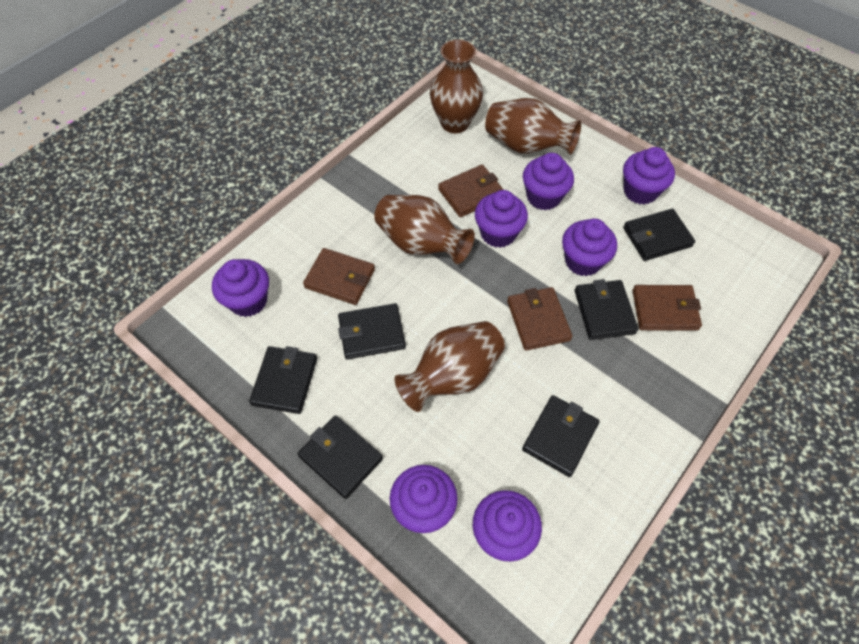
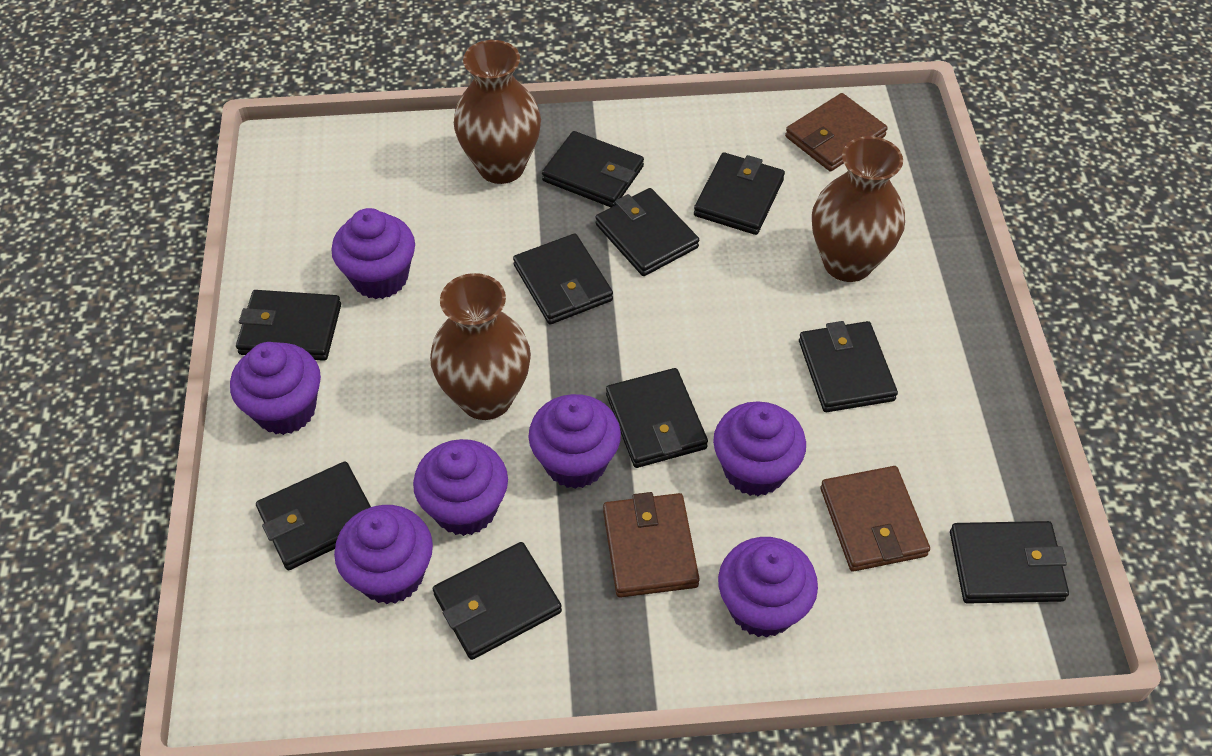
black wallet: [249,346,317,414] [298,415,383,499] [338,303,406,359] [522,395,599,477] [575,279,638,340] [623,209,695,261] = 6 -> [236,290,341,361] [256,462,371,570] [433,542,562,660] [513,234,613,324] [542,131,644,207] [595,188,699,276] [606,368,708,468] [694,152,785,235] [799,321,898,412] [950,521,1069,604] = 10
brown vase: [374,195,475,264] [394,321,505,412] [430,39,483,133] [485,98,581,155] = 4 -> [430,273,531,420] [454,40,541,184] [812,136,905,282] = 3
brown wallet: [303,248,375,305] [438,164,504,217] [507,287,573,351] [632,285,702,330] = 4 -> [603,492,700,598] [785,93,888,171] [820,466,930,572] = 3

